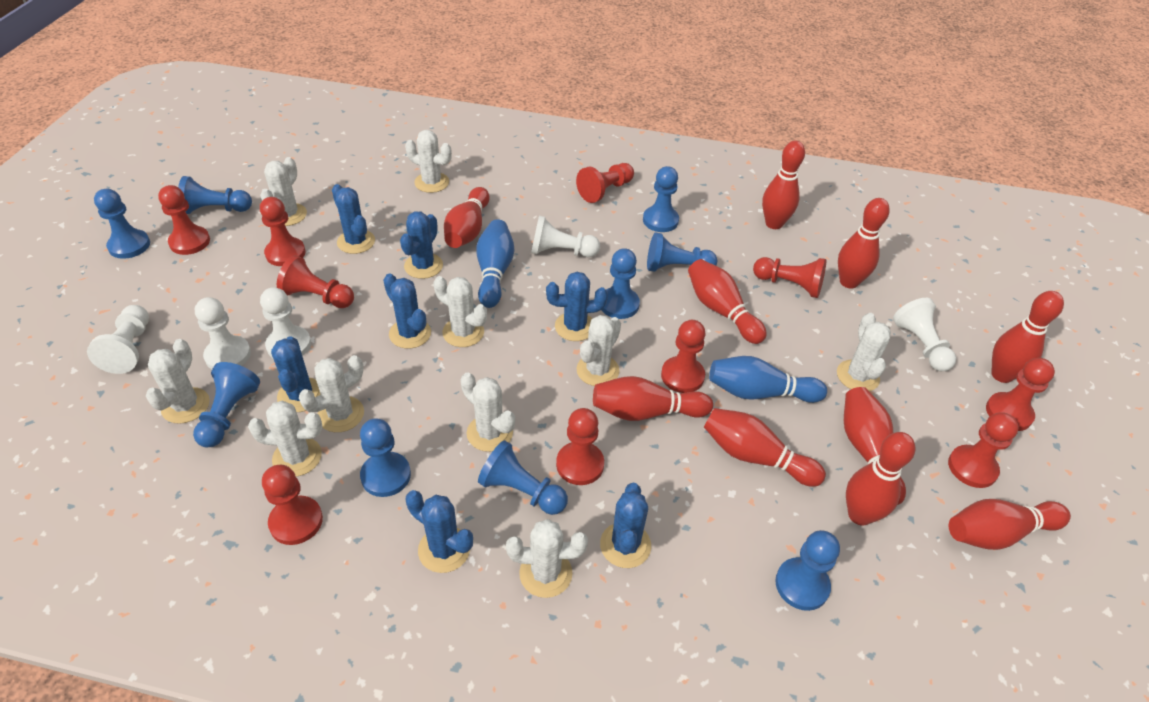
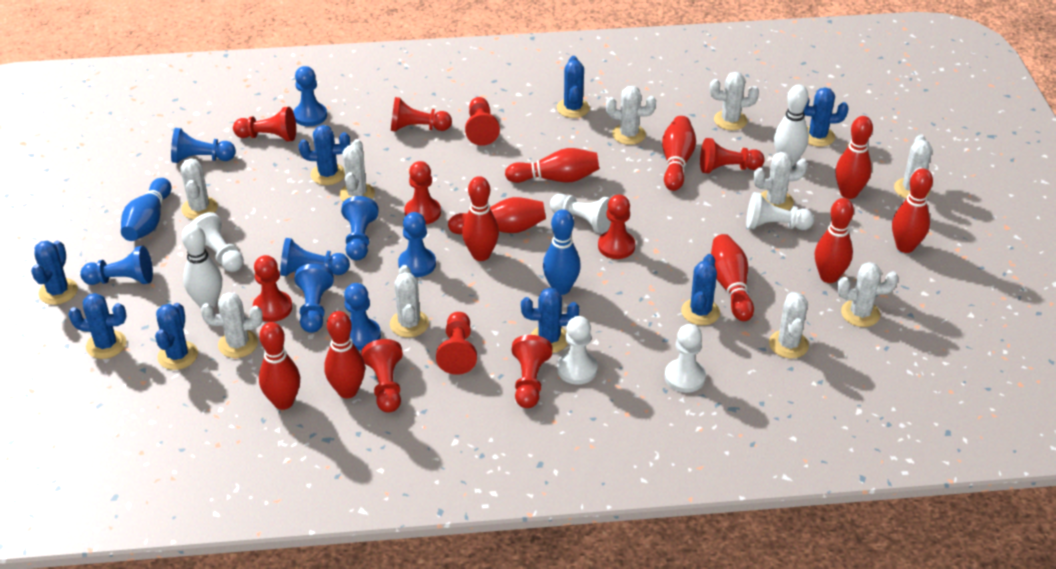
blue cactus: [271,336,321,412] [332,184,375,254] [383,273,431,349] [400,211,443,279] [405,490,473,573] [546,272,608,341] [600,483,651,568] = 7 -> [31,240,78,305] [68,293,127,359] [155,303,198,370] [299,125,350,185] [521,287,579,353] [557,56,590,118] [681,254,720,325] [804,88,849,147] = 8
blue pawn: [94,189,150,259] [178,176,252,214] [193,362,260,447] [360,418,411,497] [478,440,568,515] [602,248,640,319] [643,166,679,232] [647,232,717,272] [775,530,840,611] = 9 -> [80,246,153,285] [171,128,236,163] [280,238,350,276] [293,66,327,126] [294,264,334,333] [341,196,379,261] [344,283,381,350] [398,212,436,277] = 8
white bowling pin: none = 0 -> [182,224,222,308] [774,85,809,166] = 2

